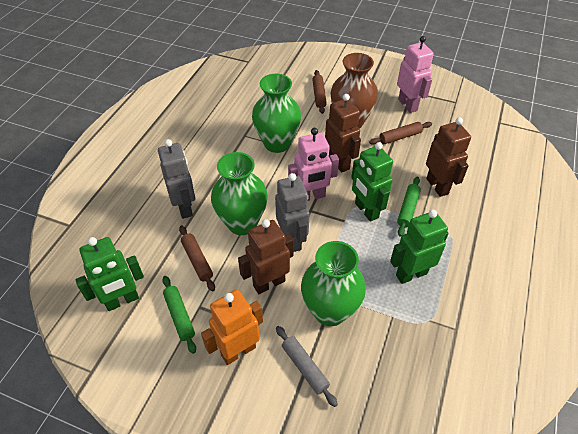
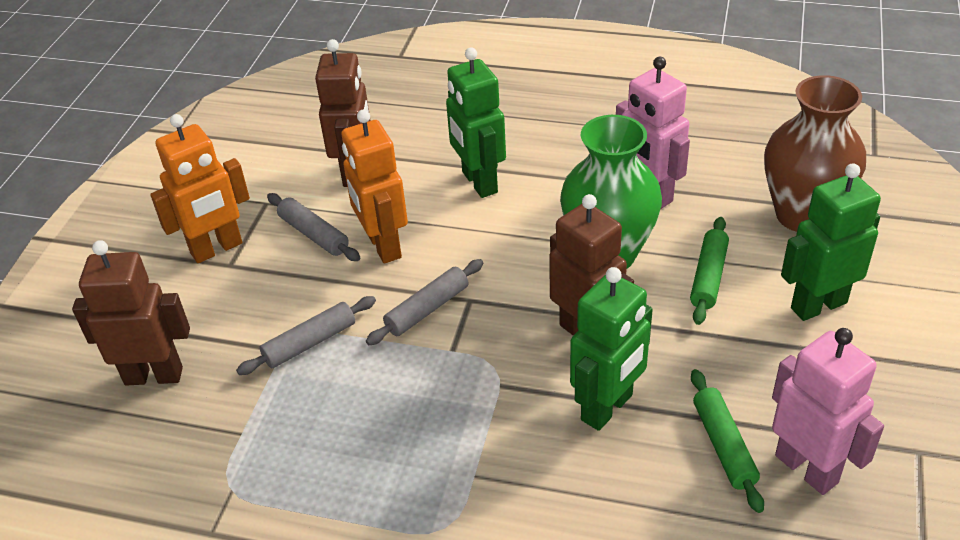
brown rolling pin: [179,226,215,291] [312,70,327,114] [369,122,432,145] = 3 -> none = 0
green vase: [211,152,268,235] [252,74,301,153] [301,241,366,326] = 3 -> [560,115,662,269] = 1
grey robot: [158,139,195,219] [275,173,310,252] = 2 -> none = 0
grey rolling pin: [276,326,338,407] = 1 -> [236,296,376,375] [267,193,360,261] [366,259,483,345] = 3
orange robot: [201,290,263,365] = 1 -> [150,114,250,263] [341,110,408,263] = 2

